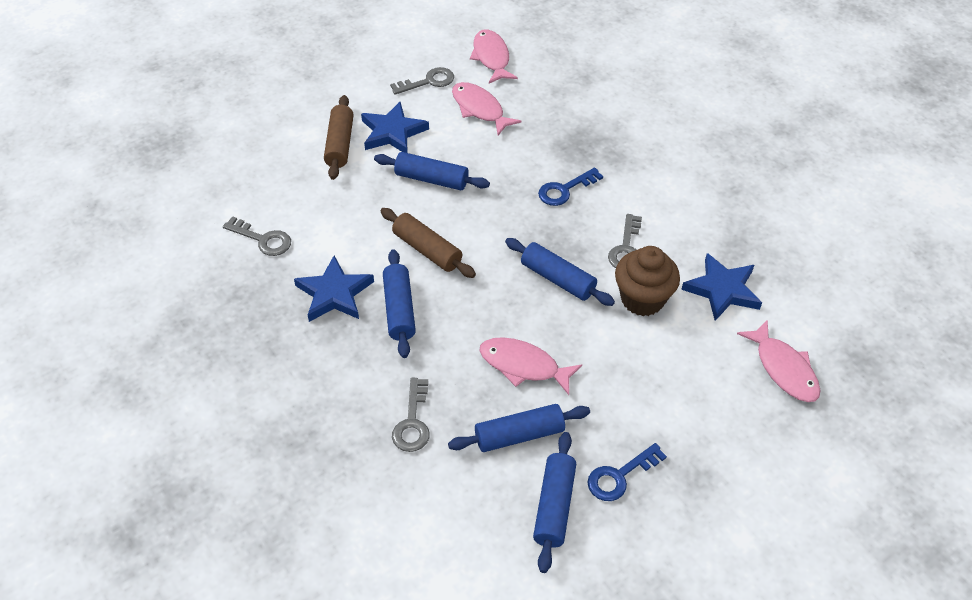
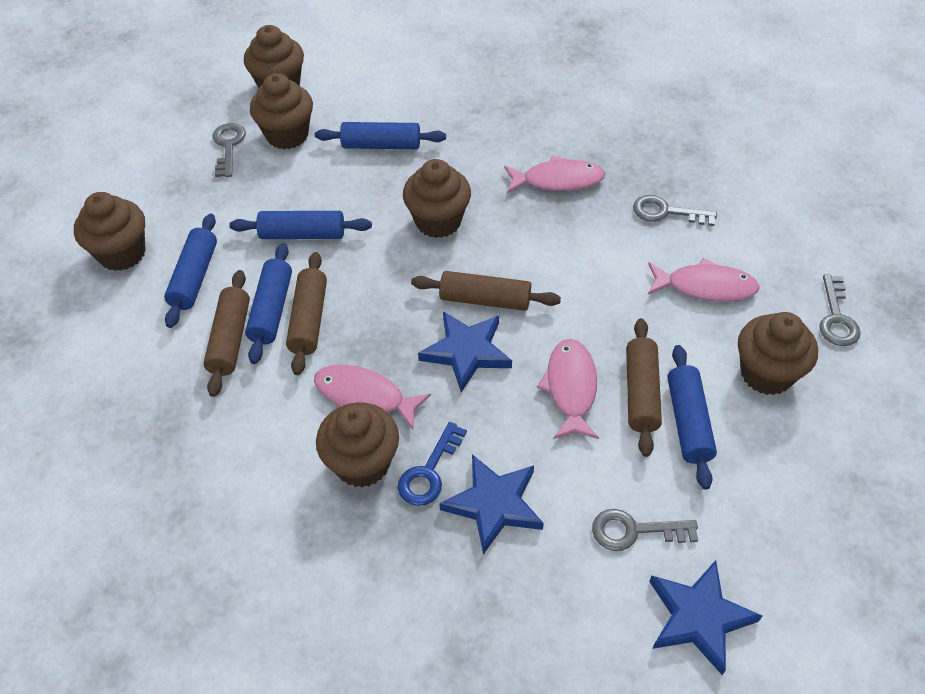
blue key: [538,167,603,206] [587,443,667,501] = 2 -> [398,422,467,506] = 1
brown cupcake: [615,246,680,316] = 1 -> [74,192,146,271] [244,25,304,88] [250,73,313,149] [316,402,399,487] [403,159,471,238] [738,312,818,395] = 6
brown rolling pin: [324,95,354,180] [380,208,476,278] = 2 -> [203,270,250,397] [286,252,327,375] [411,271,561,311] [626,318,662,457] = 4

